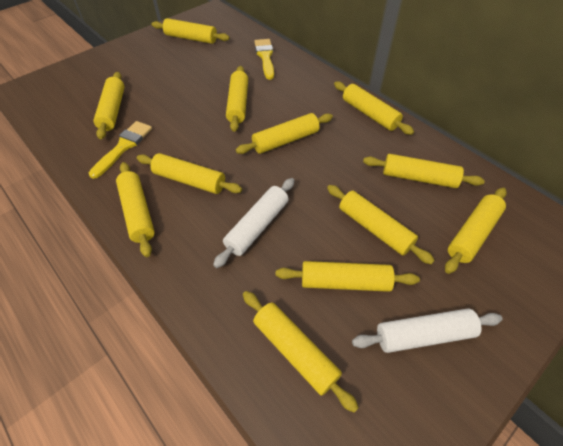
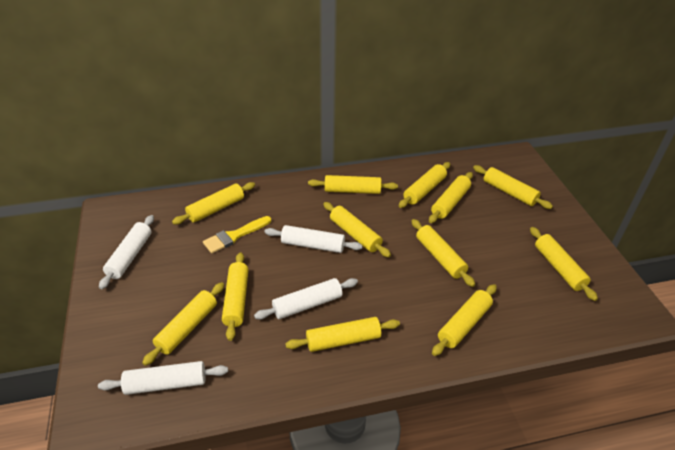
white rolling pin: [213,178,294,268] [352,308,503,353] = 2 -> [98,361,228,395] [99,215,154,289] [254,278,358,320] [264,225,363,253] = 4
yellow brush: [89,121,152,179] [254,39,274,80] = 2 -> [203,216,271,253] = 1

